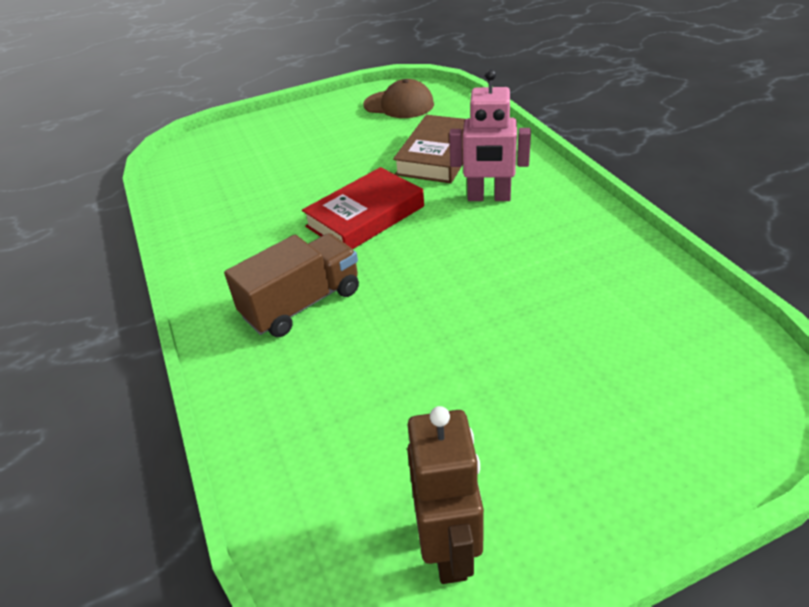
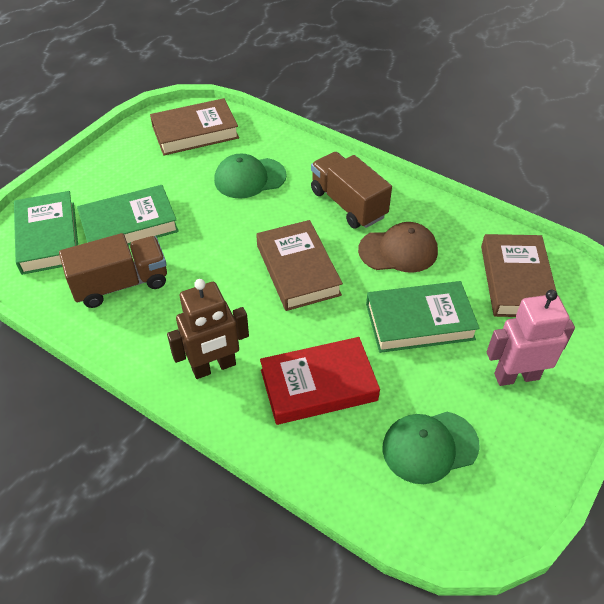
brown book: [393,115,465,183] = 1 -> [150,98,239,155] [256,220,343,311] [481,234,557,317] = 3
brown truck: [224,233,359,337] = 1 -> [59,233,167,308] [311,152,392,229] = 2
green book: none = 0 -> [14,191,78,275] [77,185,179,246] [366,281,479,353] = 3
green cap: none = 0 -> [214,154,287,199] [383,412,480,484] = 2

